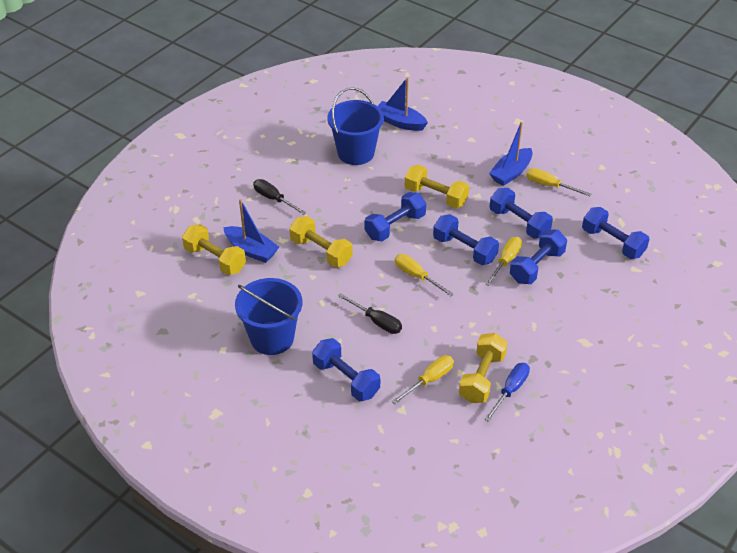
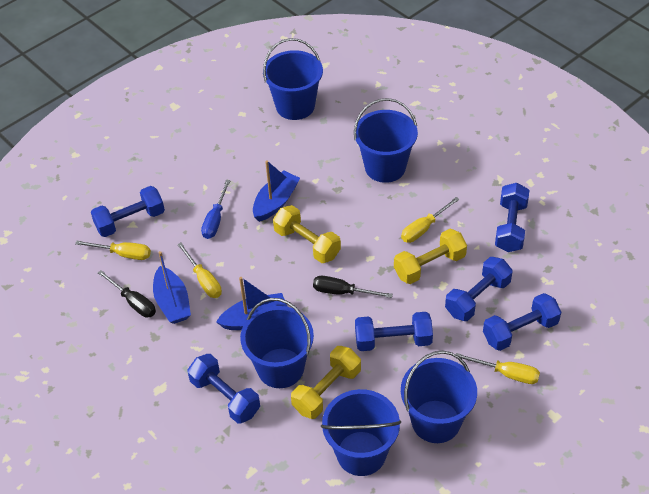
blue bucket: [235,278,302,355] [327,87,384,165] = 2 -> [240,298,314,388] [263,38,323,120] [321,389,401,476] [354,98,418,183] [401,351,477,443] = 5
yellow dumbbell: [182,224,246,275] [289,216,353,267] [405,165,469,209] [459,333,508,403] = 4 -> [273,205,341,263] [291,346,361,419] [394,229,467,284] = 3

